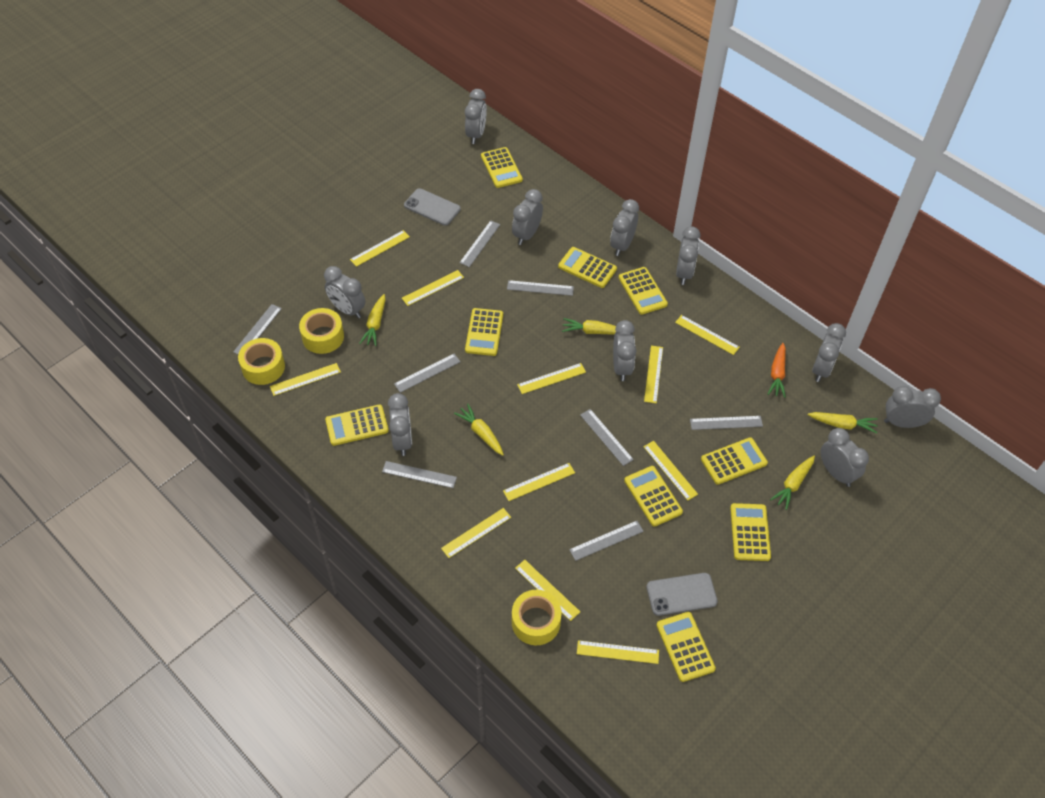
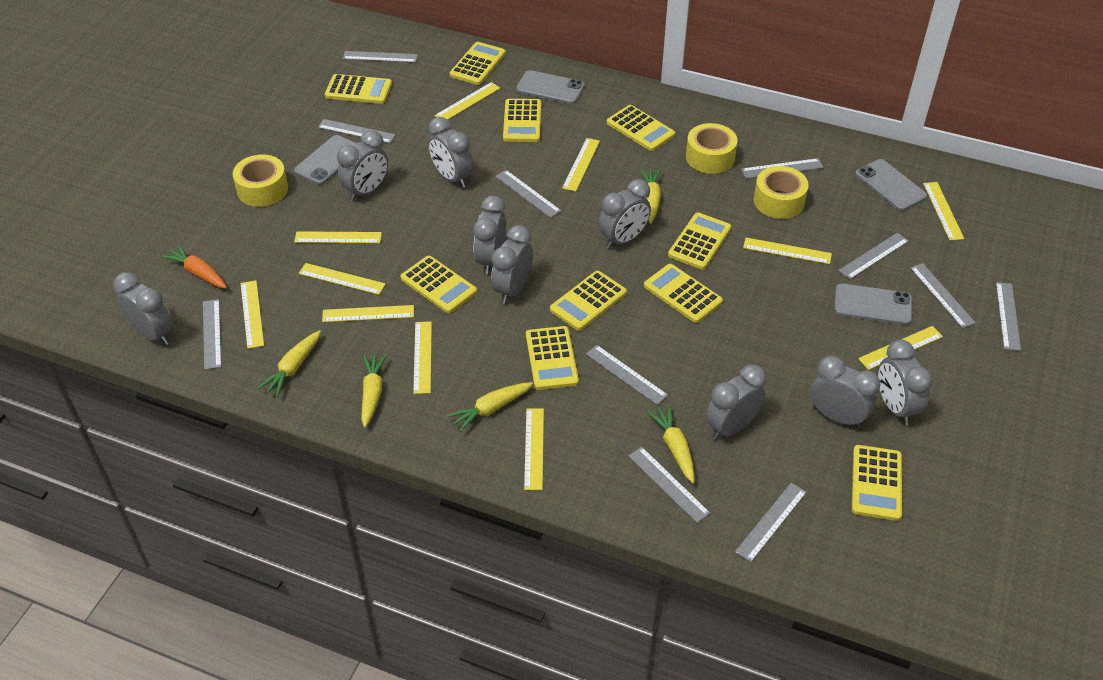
grey clock: [324,266,365,318] [388,393,412,456] [465,89,487,144] [512,189,543,245] [610,199,639,256] [613,320,636,381] [676,226,701,285] [812,323,846,382] [821,428,869,487] [884,386,941,428] = 10 -> [113,272,173,345] [337,130,388,201] [428,117,473,188] [473,196,506,275] [491,225,533,304] [599,179,651,249] [706,364,766,440] [811,355,880,428] [878,340,933,425] = 9
grey phone: [404,188,461,226] [646,573,718,616] = 2 -> [294,135,356,185] [516,70,585,104] [834,283,912,325] [855,159,927,211] = 4
grey ruler: [233,304,282,354] [382,461,457,488] [394,354,461,393] [459,220,500,267] [507,280,574,296] [569,521,644,561] [580,409,634,466] [690,416,763,430] = 8 -> [203,299,221,370] [318,119,396,143] [343,51,418,63] [495,170,561,218] [586,345,668,405] [629,447,710,523] [735,483,807,562] [741,158,823,178] [838,233,909,279] [910,263,976,328] [996,282,1021,351] = 11
yellow calculator: [325,405,389,446] [465,308,503,356] [481,147,523,188] [558,247,617,288] [619,267,668,315] [624,466,683,527] [656,612,716,682] [701,437,768,485] [730,503,771,561] = 9 -> [325,74,392,104] [400,256,477,313] [450,42,506,85] [503,99,541,142] [526,326,579,390] [550,271,627,331] [607,105,675,151] [644,264,723,323] [668,213,731,270] [851,445,902,521] = 10

